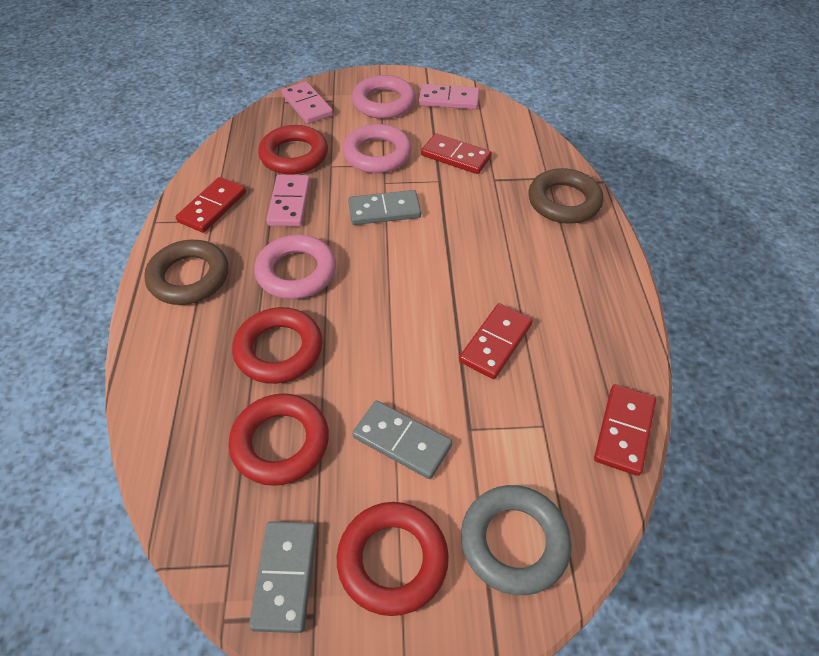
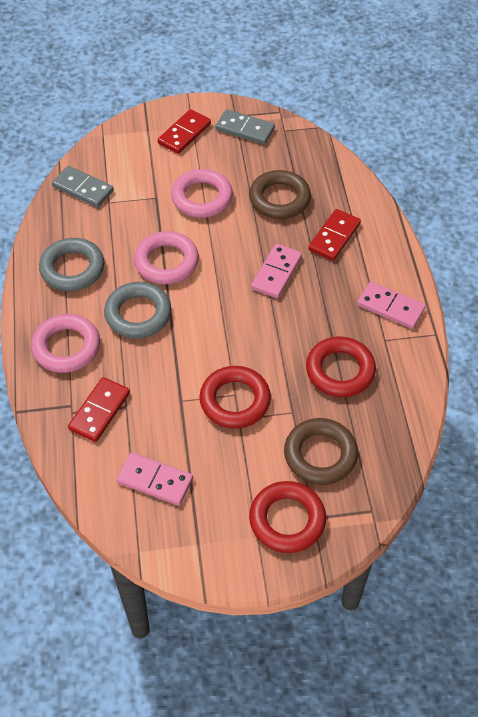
grey domino: [249,521,317,633] [348,190,421,225] [352,401,452,479] = 3 -> [52,166,114,207] [215,109,275,144] = 2
grey ring: [461,485,572,595] = 1 -> [39,238,104,291] [104,282,171,338] = 2
red domino: [176,177,246,233] [421,133,492,174] [459,303,533,379] [594,384,656,476] = 4 -> [68,377,130,442] [157,109,211,154] [308,209,361,261] = 3
red ring: [228,393,329,486] [232,307,323,384] [258,125,328,175] [337,502,449,616] = 4 -> [200,366,271,429] [249,481,326,553] [306,337,376,397] = 3

